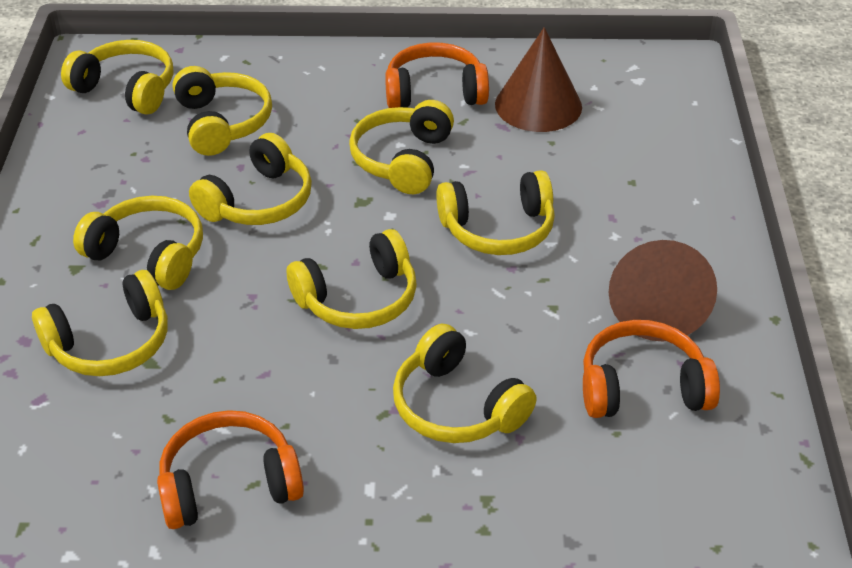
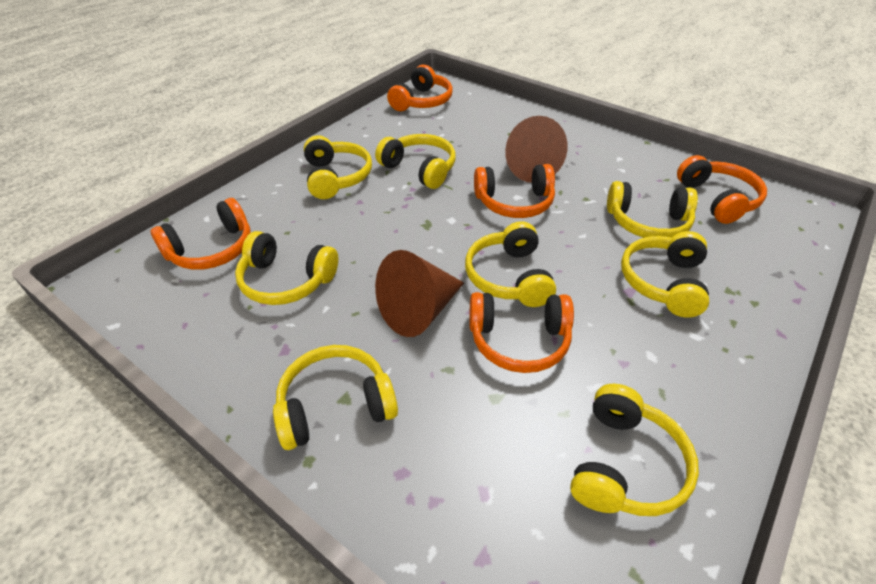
orange headphones: [157,410,304,529] [385,42,489,108] [583,320,720,418] = 3 -> [150,198,251,270] [387,65,453,111] [469,292,574,373] [474,164,555,218] [677,155,767,224] = 5
yellow headphones: [32,270,167,376] [61,40,173,115] [73,196,203,290] [173,66,272,156] [189,133,312,225] [287,229,417,329] [349,100,454,194] [393,324,537,443] [436,170,555,255] = 9 -> [235,231,338,305] [273,345,398,450] [304,135,372,199] [375,134,456,189] [465,221,556,307] [570,384,699,516] [607,181,698,238] [621,231,709,318] = 8

